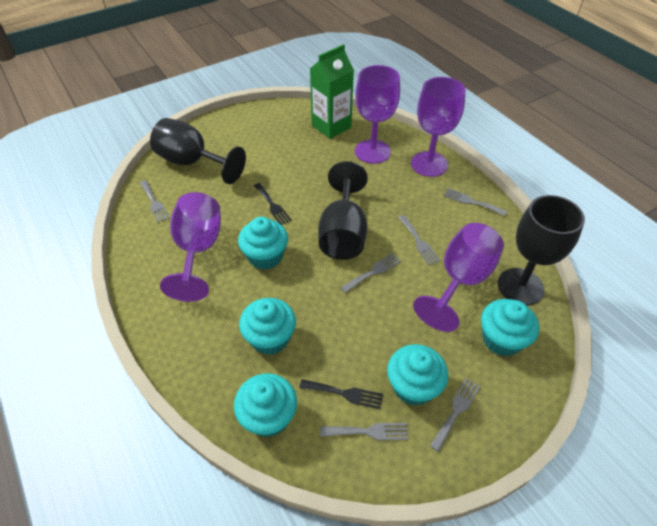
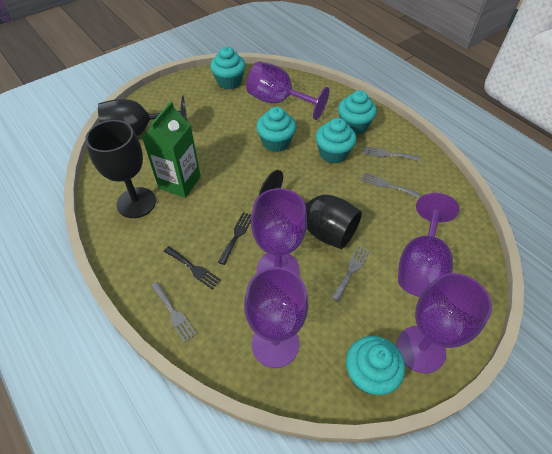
grey fork: [140,180,170,223] [320,423,409,440] [341,253,401,293] [398,215,440,265] [430,378,480,452] [444,188,507,216] = 6 -> [151,282,197,343] [331,246,370,302] [361,172,421,198] [363,146,420,161] = 4
purple goblet: [160,192,221,302] [355,65,400,164] [411,77,466,177] [413,223,504,332] = 4 -> [244,267,308,368] [246,61,329,120] [251,188,307,275] [397,273,492,374] [398,193,459,297] = 5

